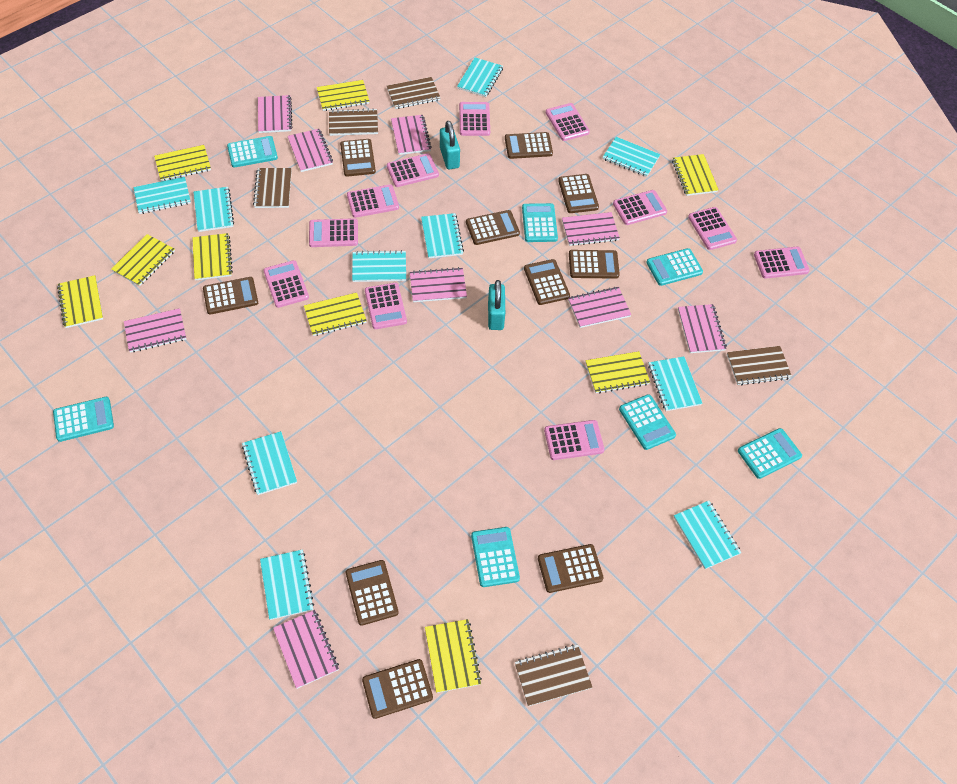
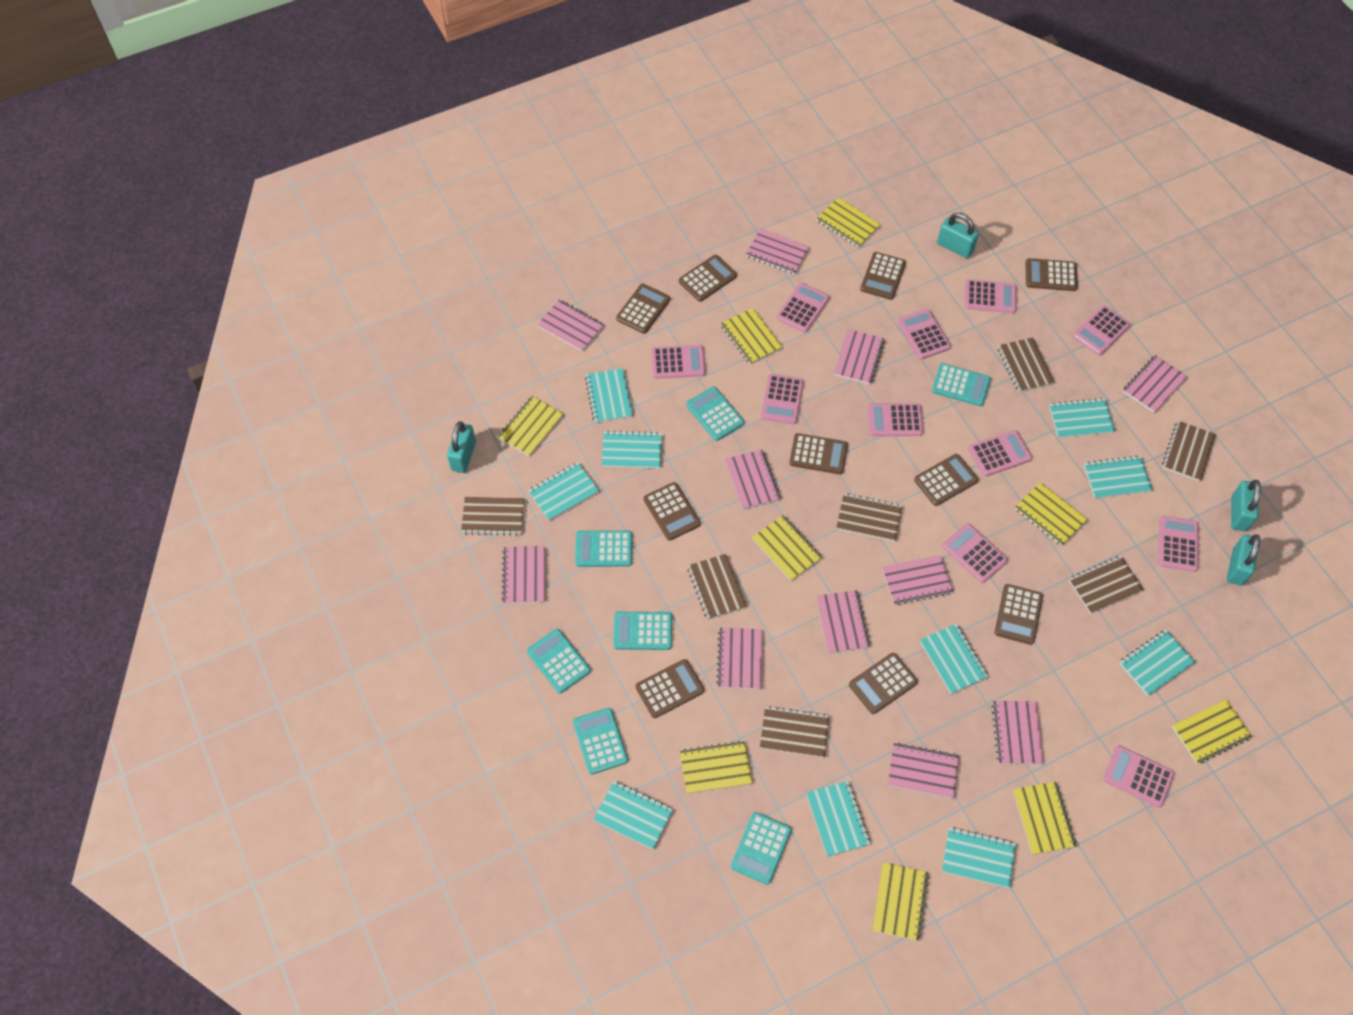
brown notebook: [253,168,292,208] [329,108,378,136] [387,77,440,109] [515,644,592,706] [727,346,792,385] = 5 -> [461,497,524,536] [687,554,747,620] [760,706,829,758] [836,493,903,542] [998,337,1055,392] [1069,556,1144,614] [1162,421,1216,481] = 7
pink notebook: [124,308,186,353] [258,95,293,133] [273,610,339,689] [287,129,333,172] [391,115,432,155] [410,267,467,302] [562,212,620,246] [568,286,631,328] [678,304,727,353] = 9 -> [502,546,545,604] [537,300,604,352] [717,628,762,689] [725,450,781,510] [746,229,809,274] [816,590,871,654] [834,329,885,384] [882,555,953,605] [888,743,959,799] [991,701,1043,765] [1123,355,1187,413] = 11
turquoise padlock: [440,121,460,169] [488,280,505,330] = 2 -> [447,421,476,473] [937,213,979,258] [1227,534,1260,586] [1231,480,1261,531] = 4

